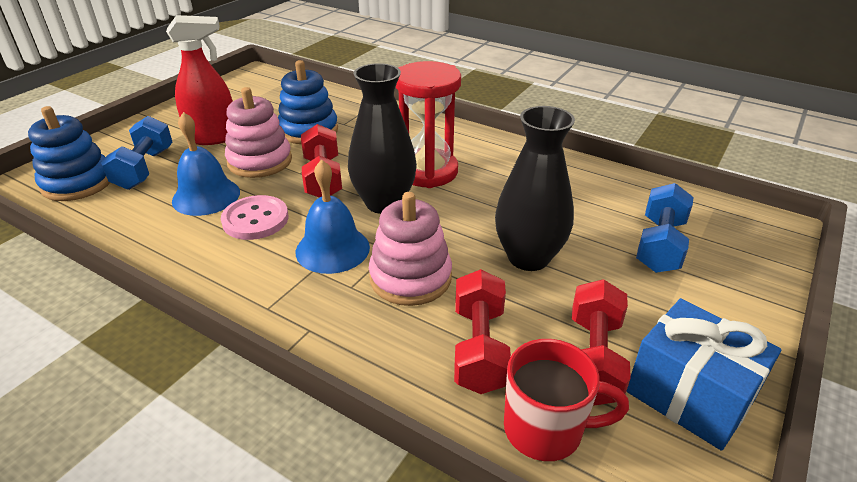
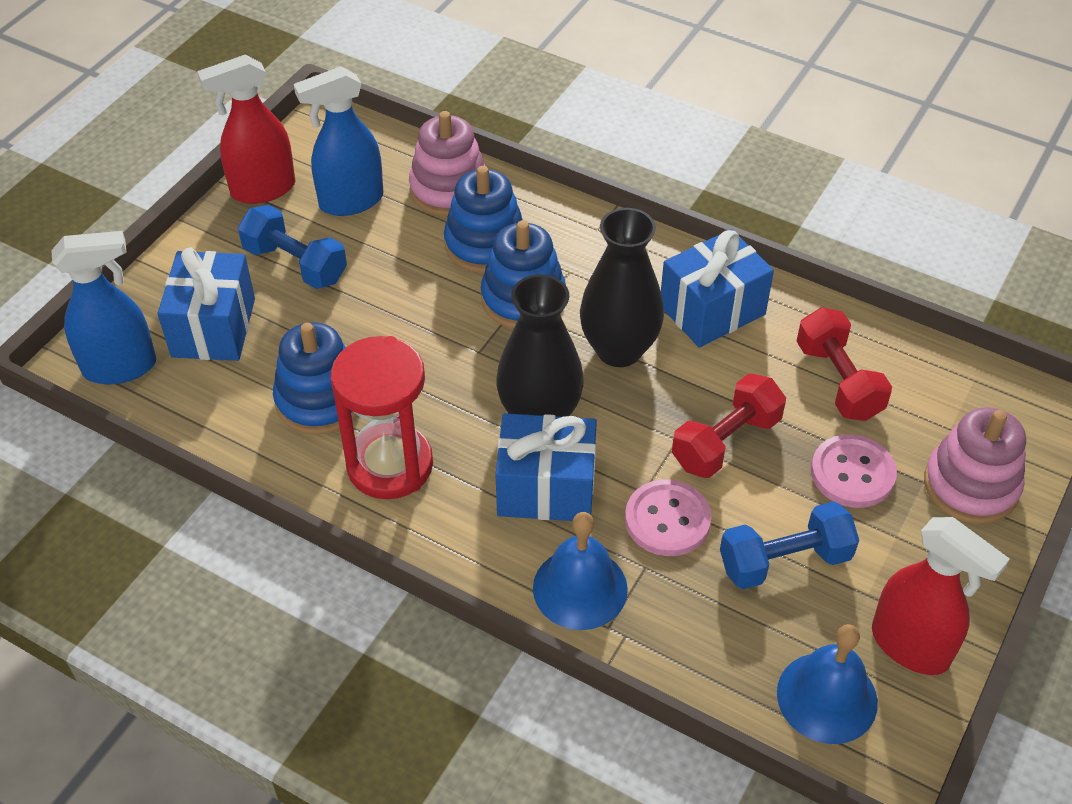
blue gift: [626,298,781,451] = 1 -> [158,248,255,361] [495,413,597,521] [661,229,774,348] = 3
blue spray bottle: none = 0 -> [51,231,156,384] [294,66,383,216] = 2
blue stacking toy: [28,106,111,201] [278,60,338,144] = 2 -> [273,322,358,435] [444,166,523,273] [481,220,566,328] = 3
pink button: [221,195,288,240] = 1 -> [625,479,711,556] [811,434,897,508] = 2
red dumbbell: [301,124,342,198] [454,269,511,394] [572,279,631,406] = 3 -> [672,374,786,478] [796,307,892,421] = 2
red mug: [504,339,629,461] = 1 -> none = 0
red spray bottle: [166,15,233,145] = 1 -> [197,55,295,204] [872,517,1010,675] = 2

